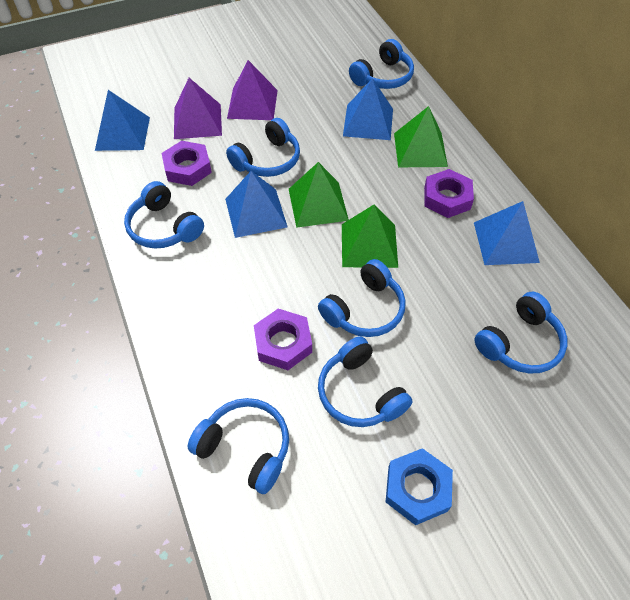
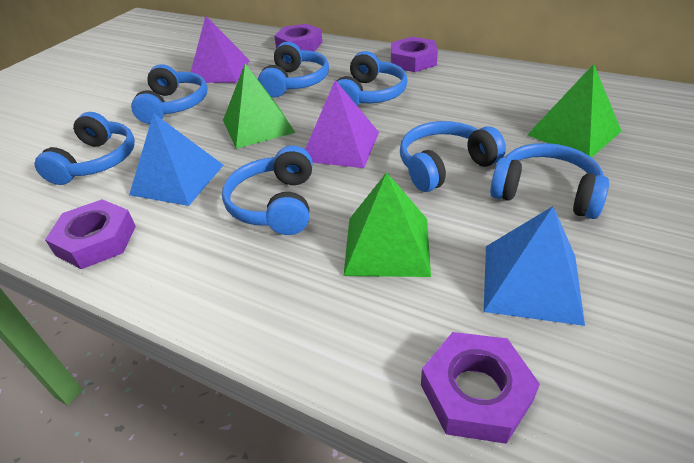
blue nut: [386,448,453,525] = 1 -> none = 0
blue pyramid: [95,90,150,151] [225,171,288,238] [343,78,393,140] [474,201,540,265] = 4 -> [129,113,224,206] [483,206,585,326] = 2
purple nut: [162,141,212,186] [254,309,312,370] [424,169,474,218] = 3 -> [45,199,136,269] [274,24,322,52] [391,37,438,72] [421,332,540,444] = 4

